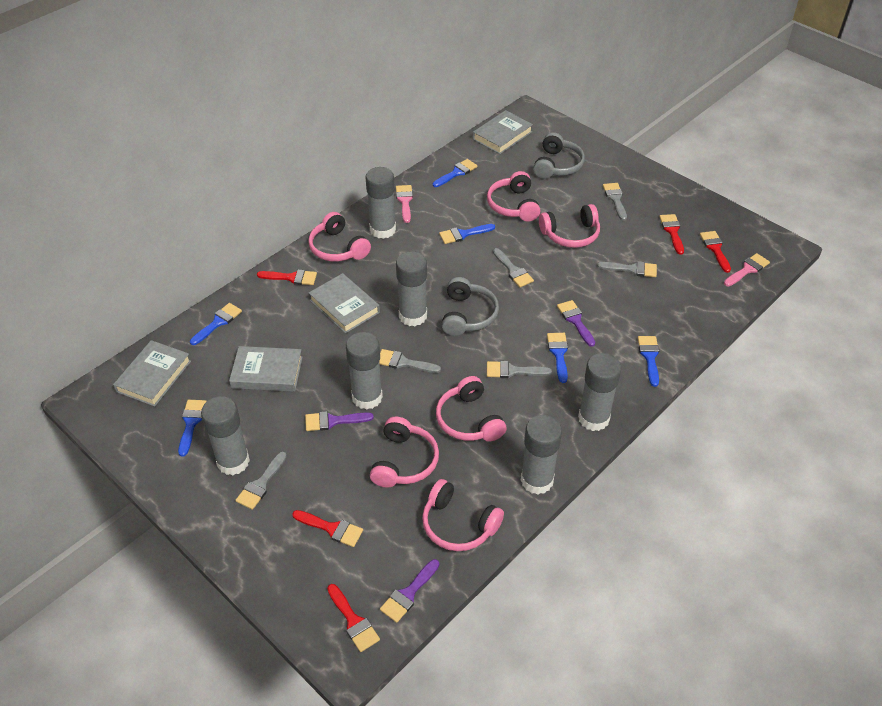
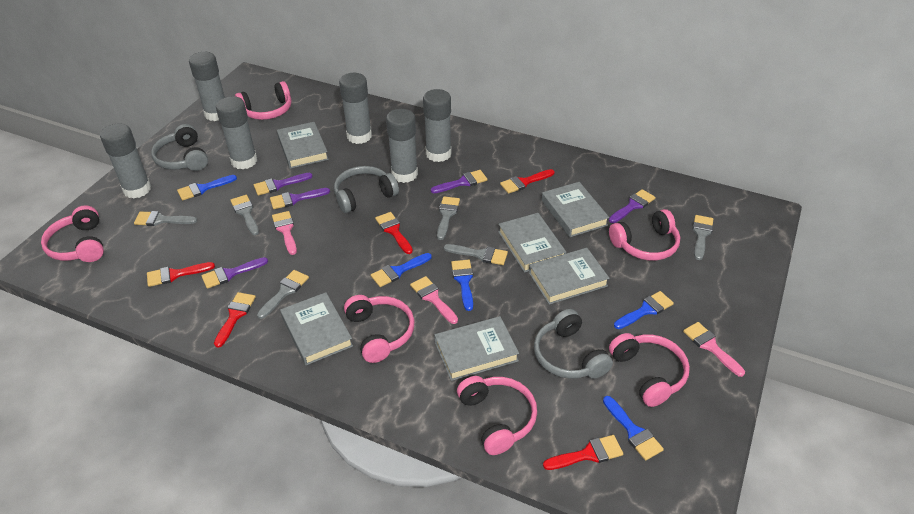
blue brush: [178,400,207,457] [190,303,242,345] [433,159,478,187] [439,224,495,244] [547,333,568,383] [638,336,659,387] = 6 -> [177,175,237,201] [371,253,432,287] [451,260,473,311] [603,396,664,460] [614,291,674,329] = 5
grey book: [113,340,191,407] [229,346,303,392] [309,273,380,333] [473,110,533,154] = 4 -> [277,122,329,169] [280,292,353,365] [434,316,519,381] [498,213,566,273] [529,248,610,305] [542,182,609,237] = 6
grey headphones: [442,277,499,336] [533,132,585,179] = 2 -> [151,124,208,171] [334,166,399,213] [534,309,613,379] = 3
pink brush: [396,185,413,223] [724,253,770,287] = 2 -> [272,211,297,255] [410,276,458,324] [683,322,745,377] = 3
purple brush: [305,411,374,431] [380,559,439,623] [557,300,595,347] = 3 -> [201,257,268,289] [254,173,313,196] [270,188,330,209] [431,170,487,193] [609,189,656,223] = 5

